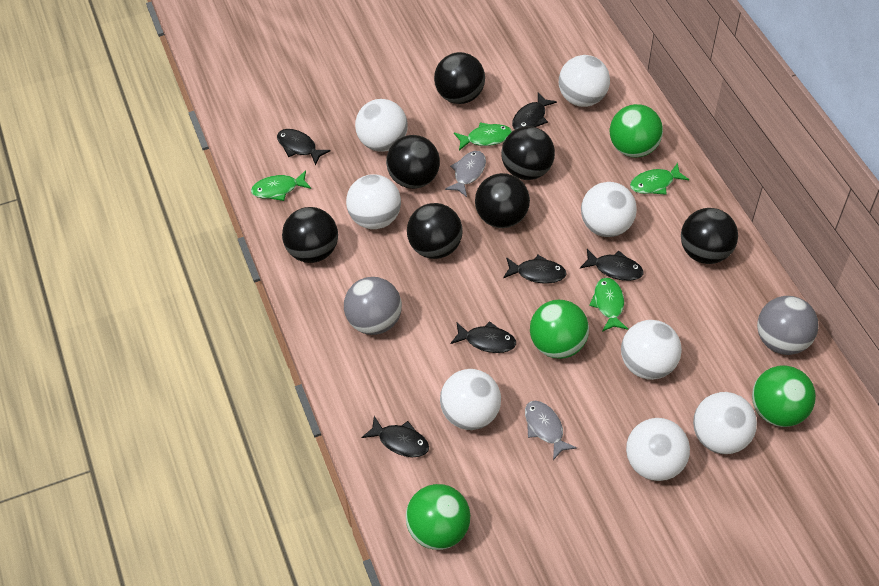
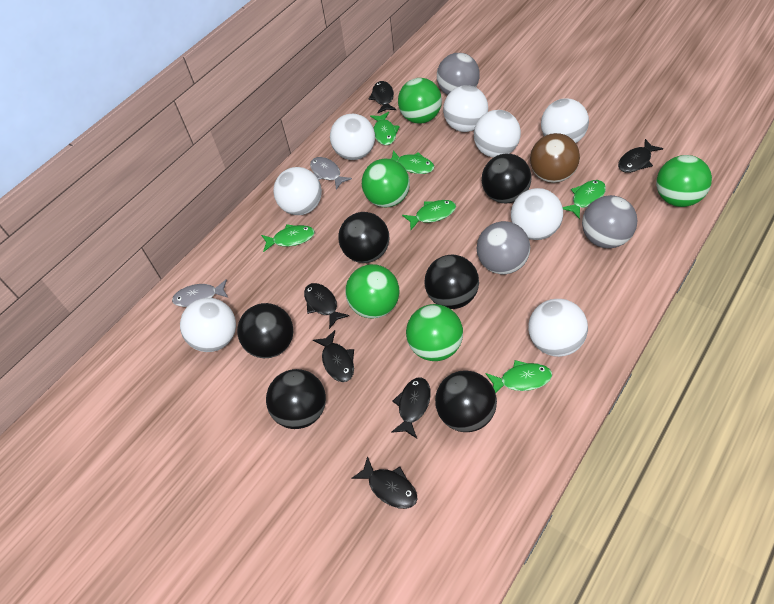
black ball: [282,207,338,263] [386,135,440,189] [407,203,463,259] [434,52,485,104] [475,173,530,228] [501,126,555,180] [681,208,738,264] = 7 -> [237,303,293,358] [266,369,326,429] [338,212,389,263] [425,255,479,309] [435,370,497,432] [482,154,532,203] = 6
brown ball: none = 0 -> [530,133,580,183] = 1
green ball: [406,484,470,550] [530,300,589,359] [610,104,663,157] [752,365,816,427] = 4 -> [345,264,399,319] [362,159,410,207] [398,78,442,124] [406,304,463,361] [656,155,712,207] = 5
green fish: [251,170,311,201] [454,122,512,150] [589,278,628,331] [630,163,689,195] = 4 -> [261,224,315,252] [370,112,400,145] [391,150,435,174] [402,200,456,230] [486,360,552,393] [563,180,606,219] = 6
grey ball: [344,277,402,335] [757,296,819,355] = 2 -> [437,53,480,95] [477,221,530,274] [582,195,637,248] = 3

